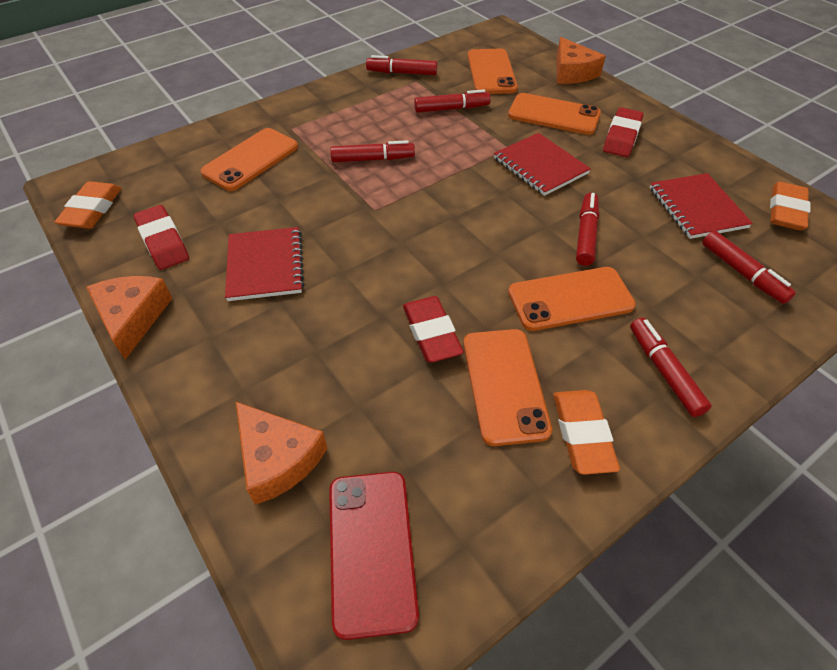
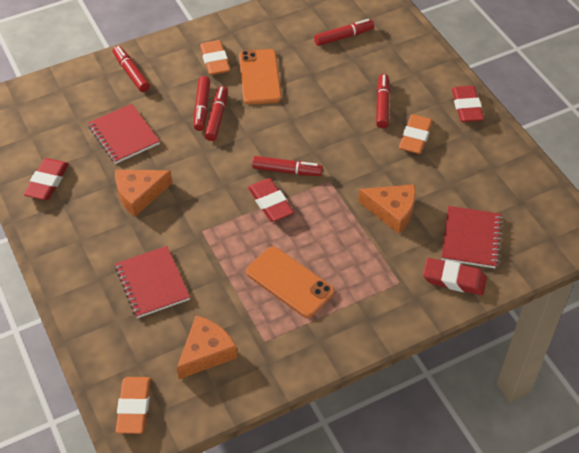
orange phone: [200,128,298,191] [463,329,552,446] [468,49,518,94] [508,93,601,135] [508,267,636,331] = 5 -> [239,49,281,104] [246,246,334,318] = 2
red eraser: [134,205,189,270] [403,296,464,362] [603,107,643,157] = 3 -> [24,158,69,200] [248,178,294,222] [423,258,487,295] [452,86,484,122] = 4
red phone: [329,472,419,640] = 1 -> none = 0

